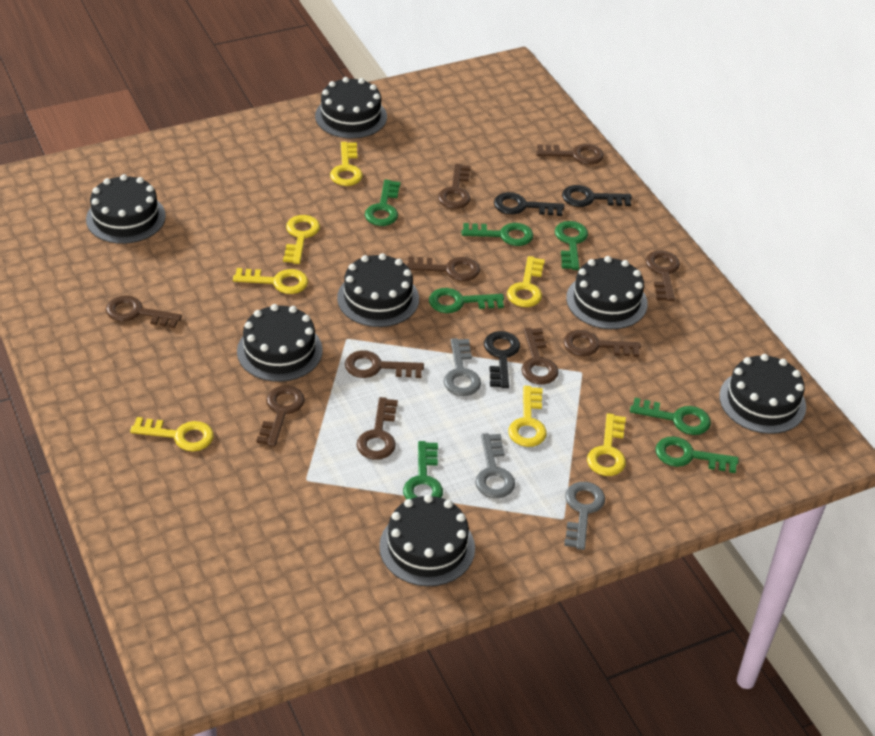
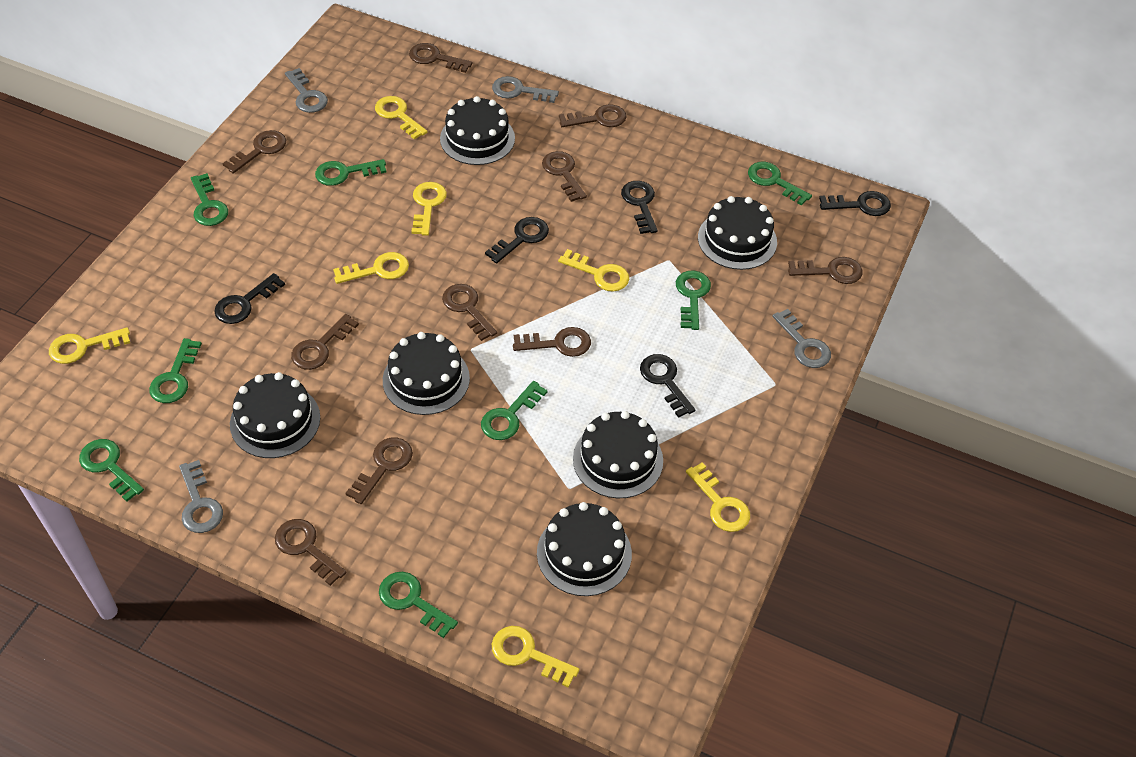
black cake: [86,174,166,244] [237,304,323,382] [315,77,387,139] [337,253,419,327] [379,494,475,586] [566,256,648,329] [719,354,806,434] = 7 -> [230,372,320,458] [383,332,470,415] [440,96,515,165] [537,502,632,596] [573,411,663,498] [698,196,777,270] = 6
black key: [484,331,520,388] [494,192,564,216] [562,185,632,207] = 3 -> [214,273,285,324] [485,217,549,264] [621,181,658,234] [640,354,695,418] [819,191,891,216] = 5
green key: [365,180,400,226] [403,441,443,499] [429,288,504,313] [462,223,533,246] [555,221,588,270] [630,398,711,435] [655,436,739,473] = 7 -> [79,439,144,502] [149,338,202,403] [191,173,228,226] [315,159,386,186] [379,572,458,638] [481,381,548,440] [676,270,711,330] [748,162,812,206] = 8
grey key: [444,338,481,396] [475,433,515,498] [564,482,605,550] = 3 -> [179,460,223,533] [285,68,328,113] [492,76,559,103] [772,309,831,368] = 4

